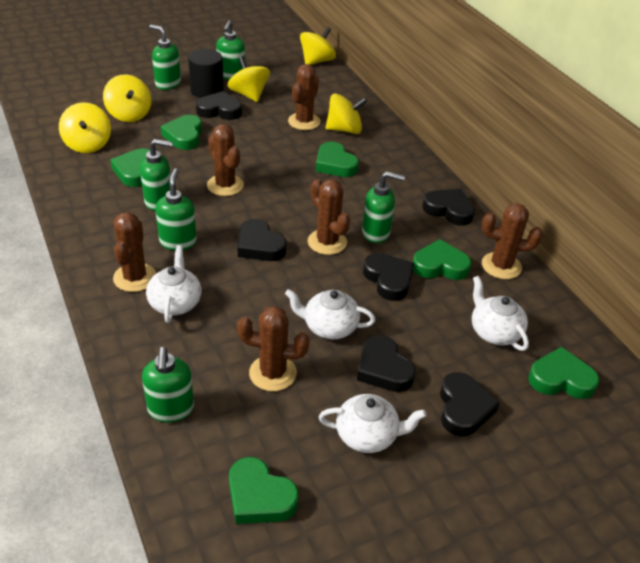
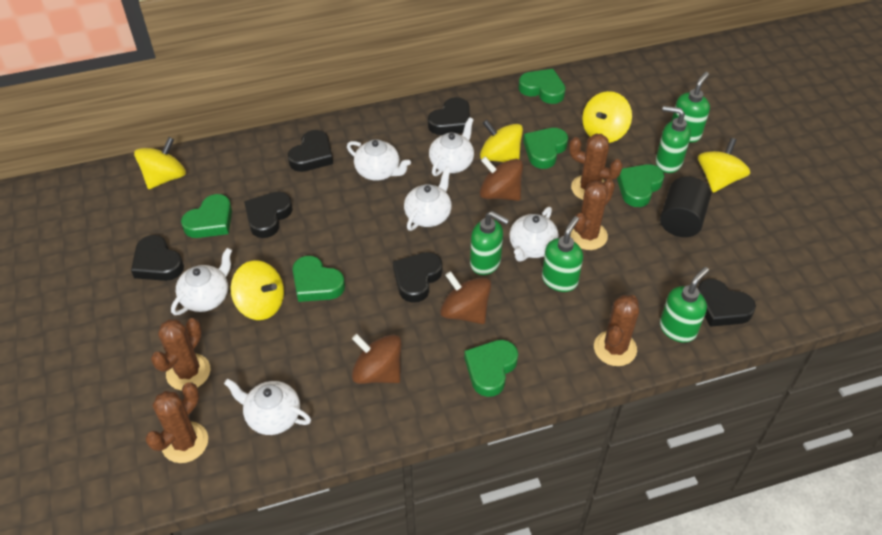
brown cactus: [113,212,156,292] [207,124,244,196] [237,306,310,391] [288,64,321,130] [308,179,350,255] [482,203,543,279] = 6 -> [145,382,208,463] [151,318,210,391] [569,134,623,200] [570,179,615,250] [594,295,639,366] = 5
brown spinning top: none = 0 -> [352,334,402,384] [440,271,491,324] [479,156,523,201] = 3
green soap dispenser: [140,139,173,211] [142,347,194,422] [149,25,181,90] [155,168,197,251] [216,21,245,80] [362,171,405,243] = 6 -> [470,211,509,275] [542,216,583,292] [656,106,691,173] [660,267,709,343] [672,72,710,143] = 5
white teapot: [146,245,201,323] [285,289,376,339] [319,394,427,453] [472,276,529,351] = 4 -> [171,248,232,315] [224,379,311,435] [347,139,411,181] [404,167,452,231] [429,117,474,176] [509,207,559,262] = 6

